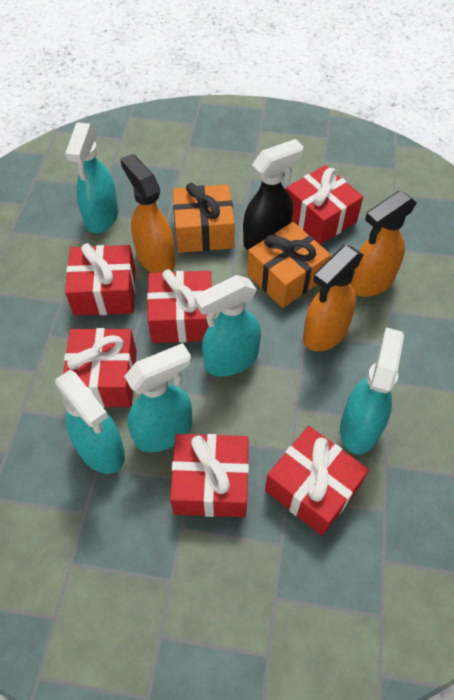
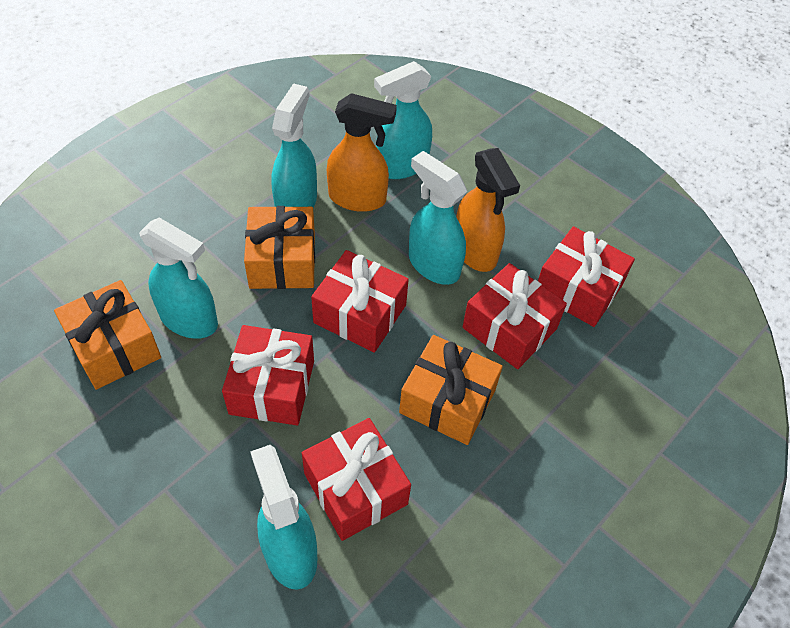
black spray bottle: [243,139,304,250] = 1 -> none = 0
orange gift: [173,183,235,253] [247,222,331,308] = 2 -> [54,280,161,390] [244,206,315,289] [399,335,503,445] = 3
orange spray bottle: [120,154,175,273] [303,245,364,351] [350,190,417,297] = 3 -> [327,93,397,212] [456,148,520,272] = 2
red gift: [63,328,137,408] [65,243,135,316] [147,269,212,343] [170,434,249,517] [265,426,369,536] [286,165,363,245] = 6 -> [222,325,314,426] [302,418,411,541] [311,250,409,353] [463,263,567,369] [538,226,635,327] = 5

